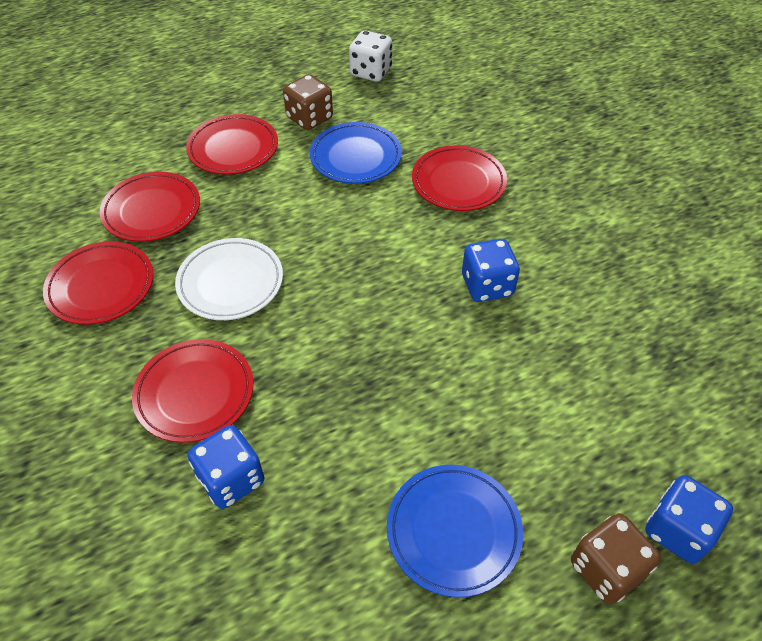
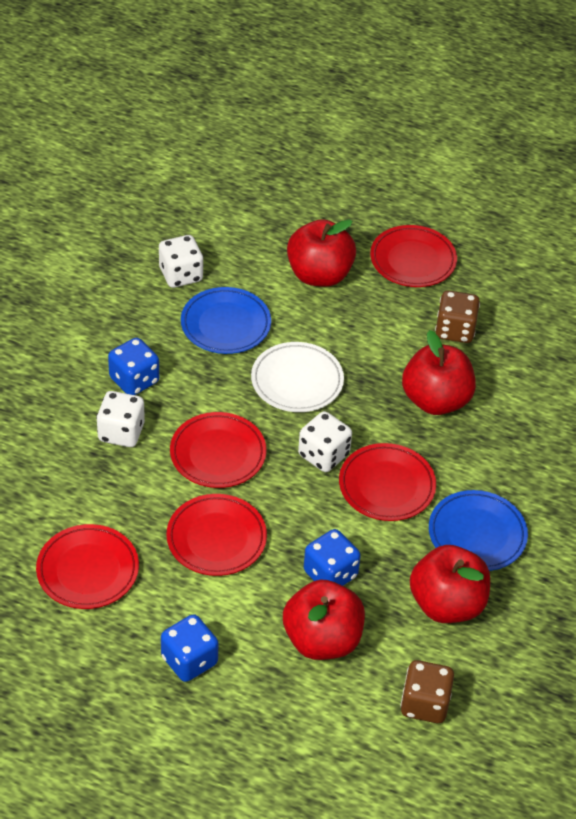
red apple: none = 0 -> [283,580,365,660] [287,219,356,287] [402,330,476,415] [410,545,490,623] = 4
white dice: [349,30,392,82] = 1 -> [96,391,145,447] [159,235,204,288] [298,411,352,472] = 3

